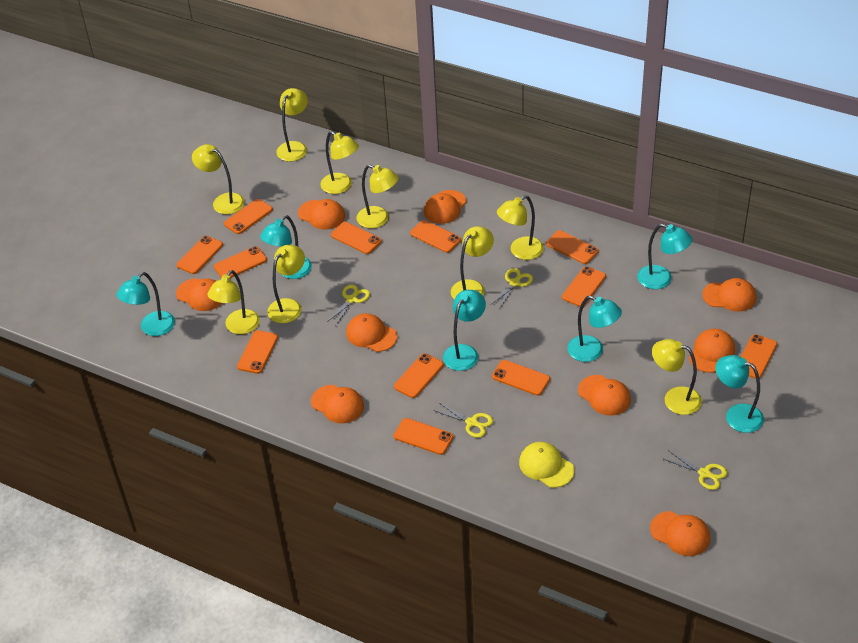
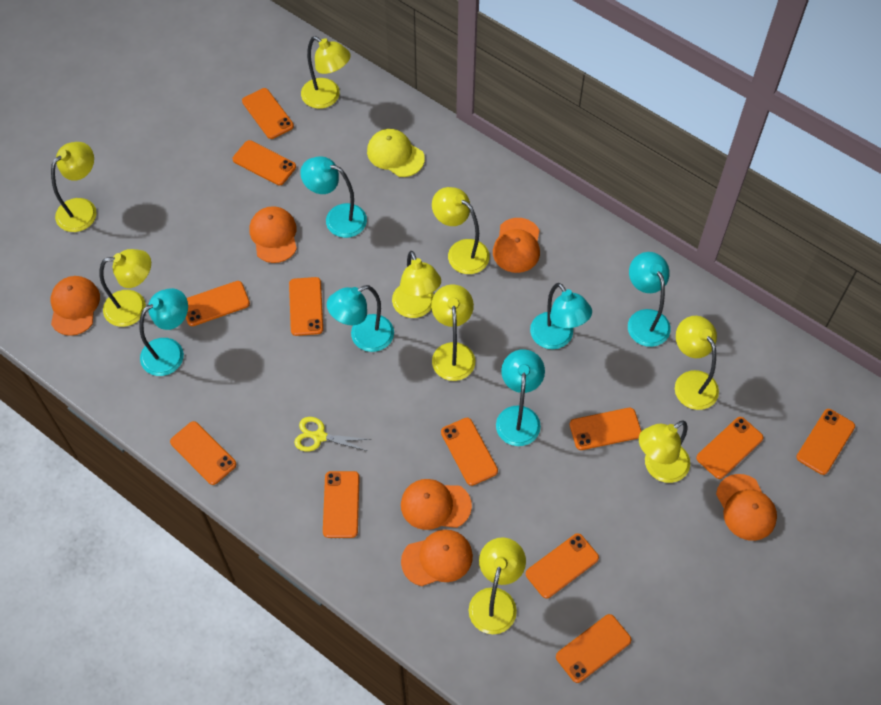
orange cap: [176,278,222,311] [298,199,345,230] [311,385,364,423] [346,313,397,352] [424,190,467,224] [578,375,631,416] [650,511,710,556] [689,329,735,373] [702,278,756,312] = 9 -> [51,276,100,336] [250,206,297,263] [401,479,472,530] [401,530,473,586] [493,218,540,273] [716,474,777,541] = 6
yellow scissors: [327,284,370,325] [433,402,493,438] [491,268,533,309] [664,451,727,490] = 4 -> [294,417,371,452] = 1

